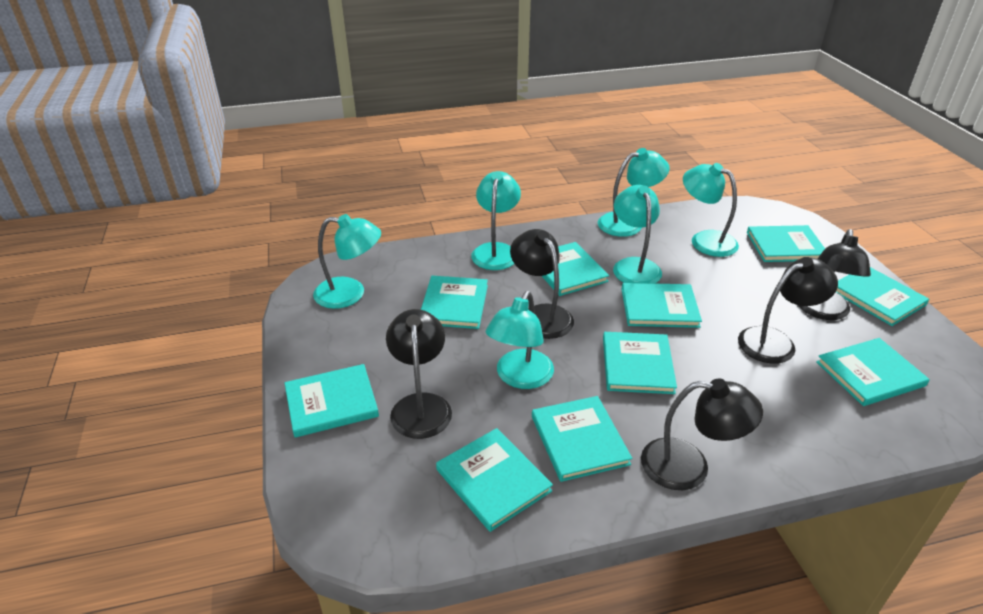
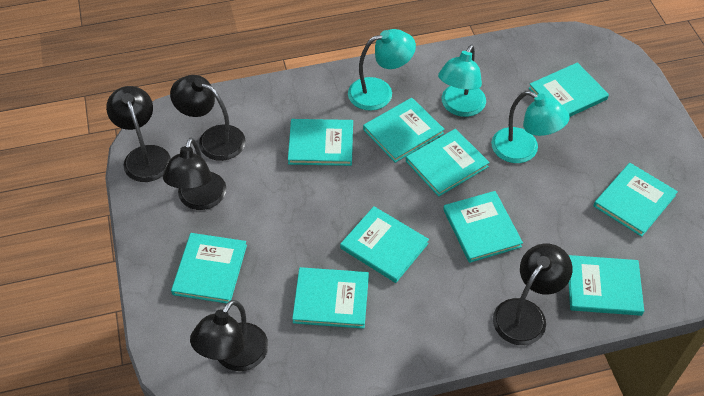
turquoise lamp: [313,214,381,309] [471,171,521,270] [486,291,554,389] [598,148,670,237] [613,185,662,284] [683,163,739,257] = 6 -> [348,29,416,111] [438,45,486,117] [491,91,569,163] = 3

